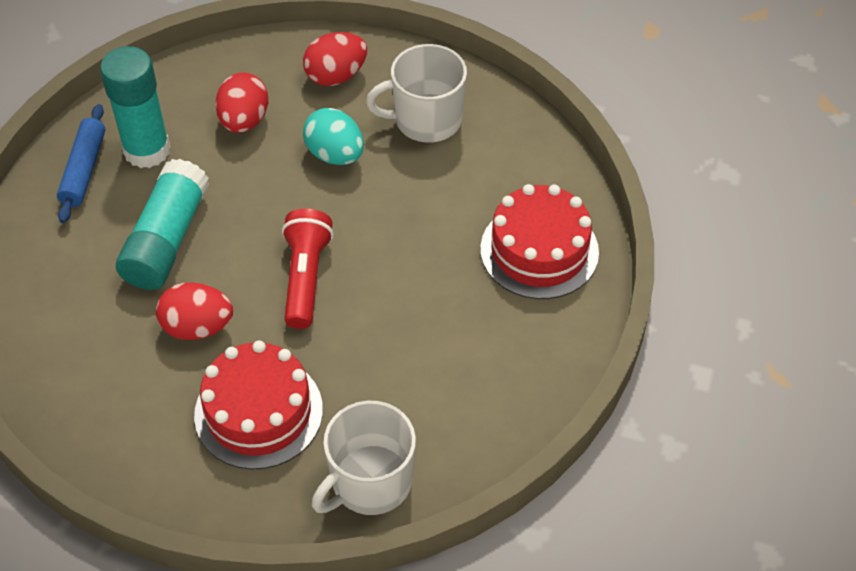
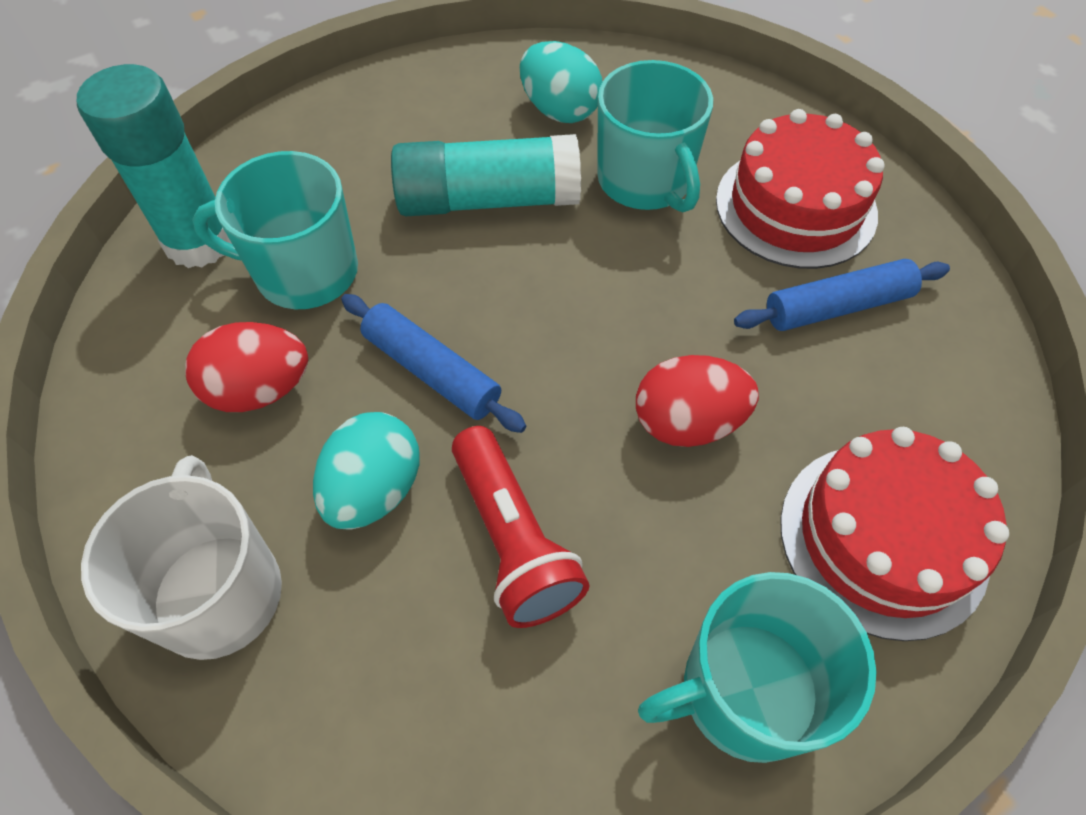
blue rolling pin: [57,104,105,223] = 1 -> [341,294,526,433] [734,259,950,331] = 2
red egg: [156,283,233,340] [215,73,268,133] [303,32,367,86] = 3 -> [185,322,308,412] [636,355,759,447] = 2
turquoise egg: [303,108,364,165] = 1 -> [313,412,420,530] [520,41,602,123] = 2
turquoise mug: none = 0 -> [192,151,358,309] [597,60,713,212] [638,572,877,763] = 3
white mug: [312,401,416,515] [366,44,467,143] = 2 -> [81,455,282,660] = 1

